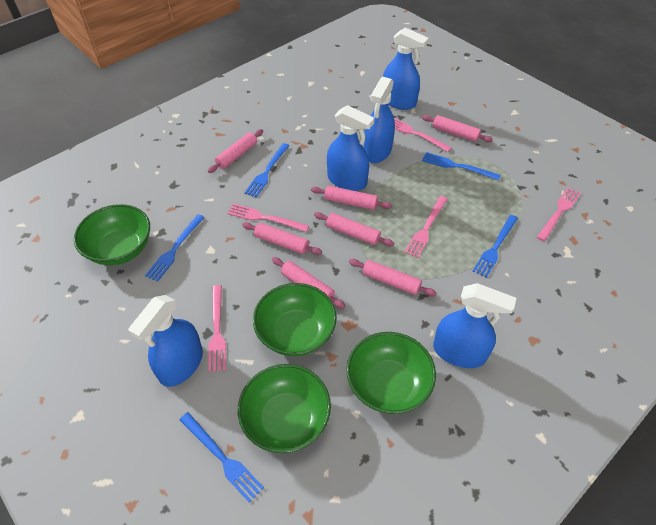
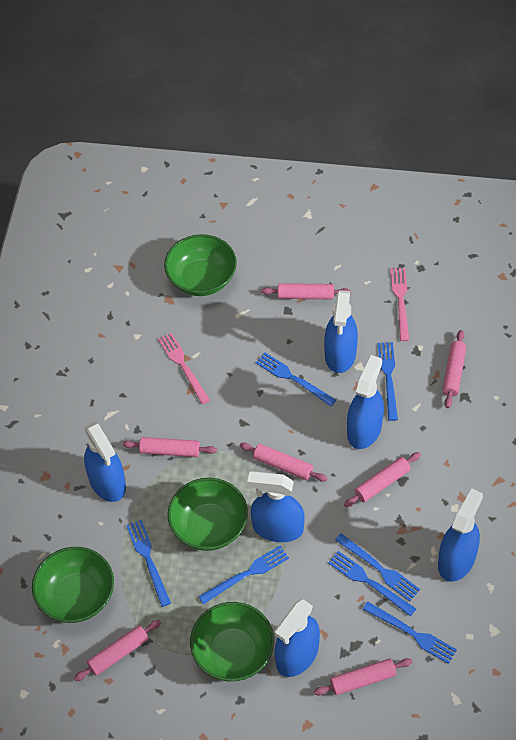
blue fork: [145,214,205,282] [179,412,264,503] [244,143,289,198] [422,152,501,181] [473,215,518,278] = 5 -> [126,520,171,607] [198,545,289,605] [256,353,336,406] [328,551,416,616] [335,533,420,601] [362,602,457,664] [378,342,398,421] = 7
blue spray bottle: [128,295,203,387] [327,105,374,191] [364,77,395,163] [383,27,429,110] [433,283,516,368] = 5 -> [84,421,126,502] [247,471,305,542] [275,599,320,677] [324,290,358,373] [347,355,384,449] [438,488,483,582] = 6
pink fork: [208,285,226,372] [227,203,309,232] [394,118,452,152] [404,196,448,258] [537,187,581,242] = 5 -> [158,333,210,404] [390,268,409,341] = 2

